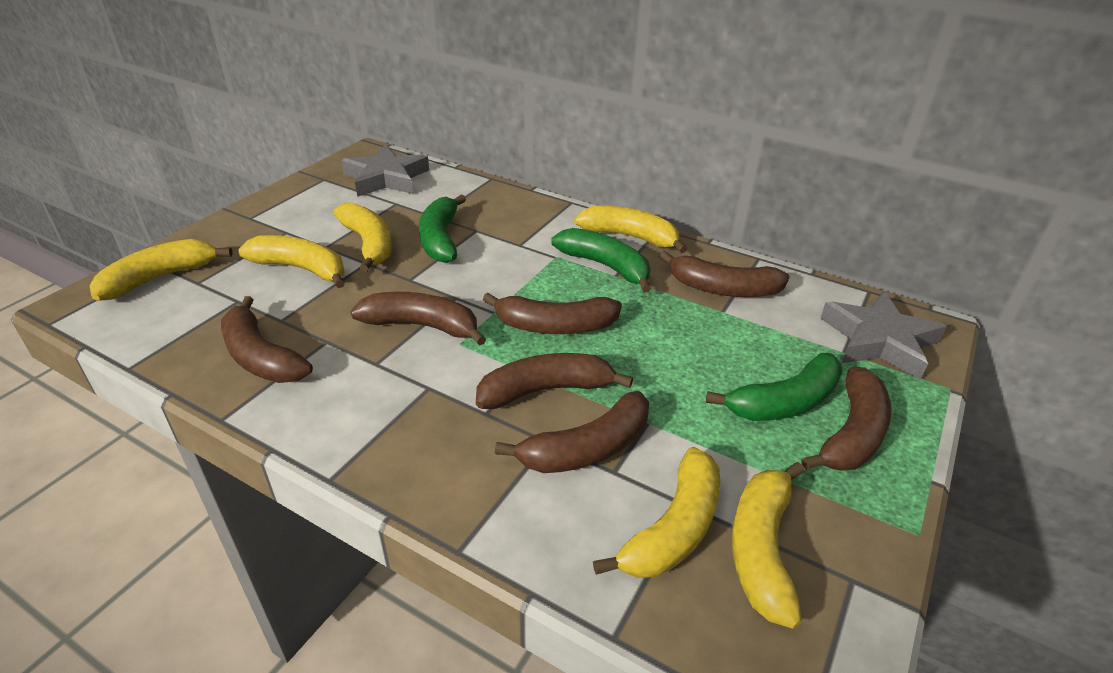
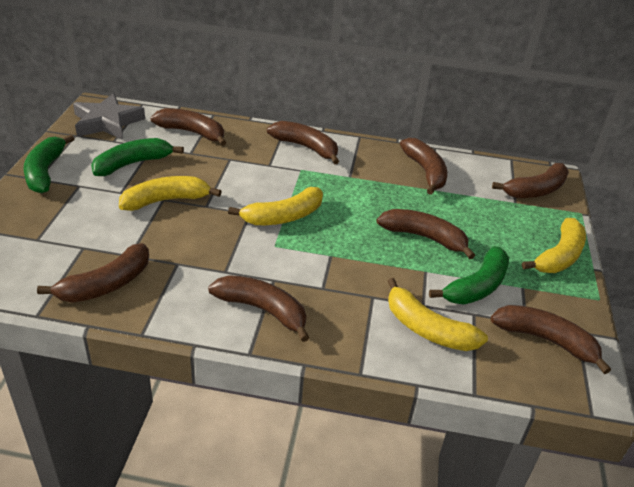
brown banana: [221,296,313,383] [350,292,486,346] [476,353,633,409] [483,293,622,334] [495,391,649,473] [659,251,789,297] [801,367,891,471] = 7 -> [37,243,149,303] [150,108,227,146] [208,275,309,342] [267,121,339,164] [377,209,475,259] [400,138,447,195] [490,305,611,374] [492,163,569,198] = 8
grey star: [342,145,429,197] [820,291,947,380] = 2 -> [73,93,145,140] = 1
yellow banana: [89,239,232,301] [238,235,345,288] [333,202,392,272] [574,205,688,253] [593,447,720,578] [732,462,805,629] = 6 -> [119,176,222,211] [228,187,323,225] [388,278,488,351] [522,218,586,273] = 4

